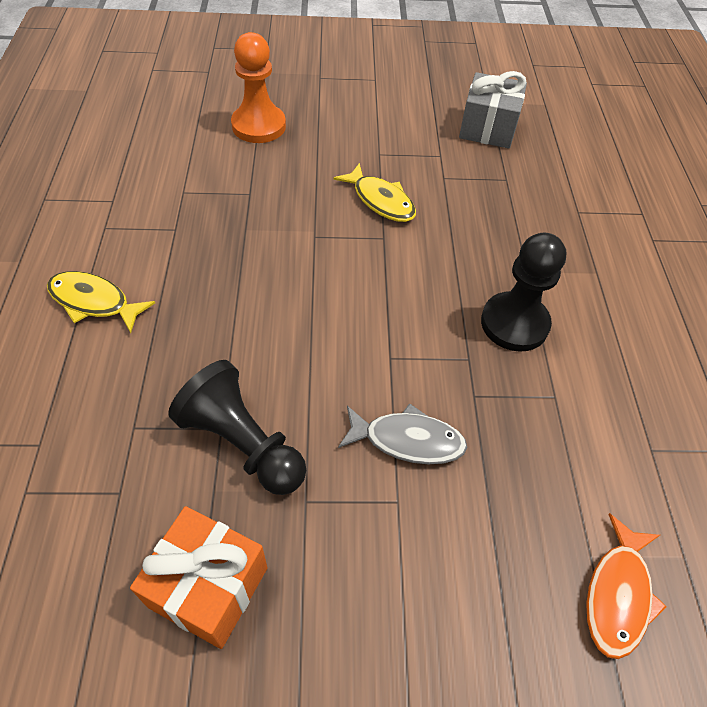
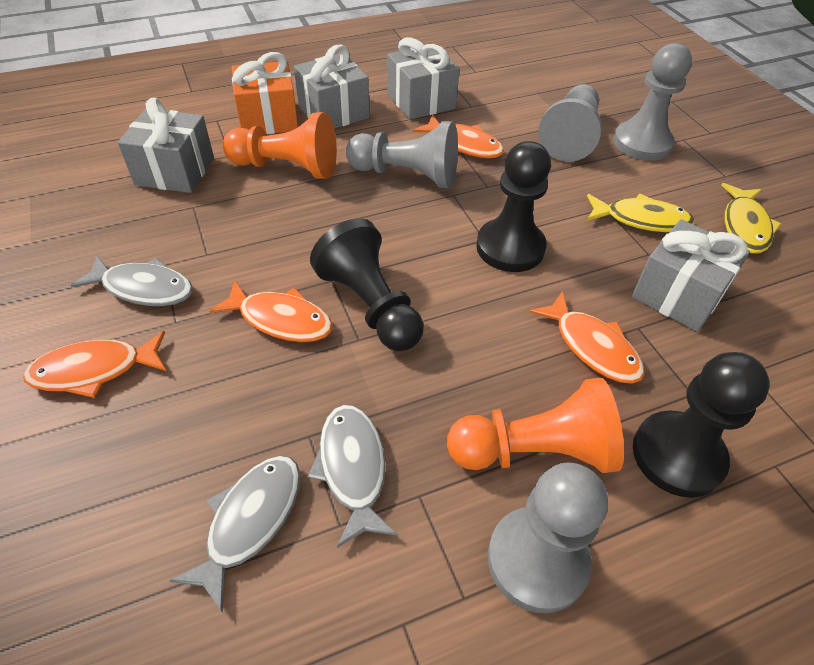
black pawn: [168,360,306,495] [481,233,566,352] = 2 -> [310,218,424,351] [476,141,551,272] [633,352,770,498] = 3
grey fish: [338,403,467,465] = 1 -> [70,255,193,306] [169,456,300,613] [308,405,398,548] = 3
grey gift: [459,71,527,149] = 1 -> [118,98,214,193] [294,44,370,129] [387,37,460,120] [632,219,750,332] = 4
grey pawn: none = 0 -> [345,121,458,188] [488,463,608,613] [538,84,602,162] [613,43,692,161] = 4
orange fish: [586,513,667,659] = 1 -> [23,331,166,398] [209,280,333,342] [413,114,504,158] [529,291,644,384] = 4
orange pawn: [231,32,286,143] = 1 -> [223,112,337,179] [447,378,624,473] = 2

